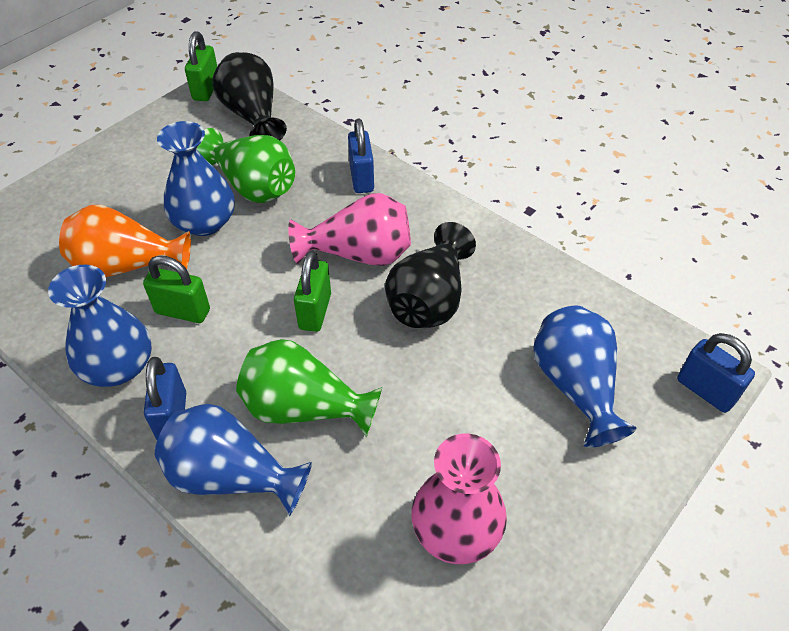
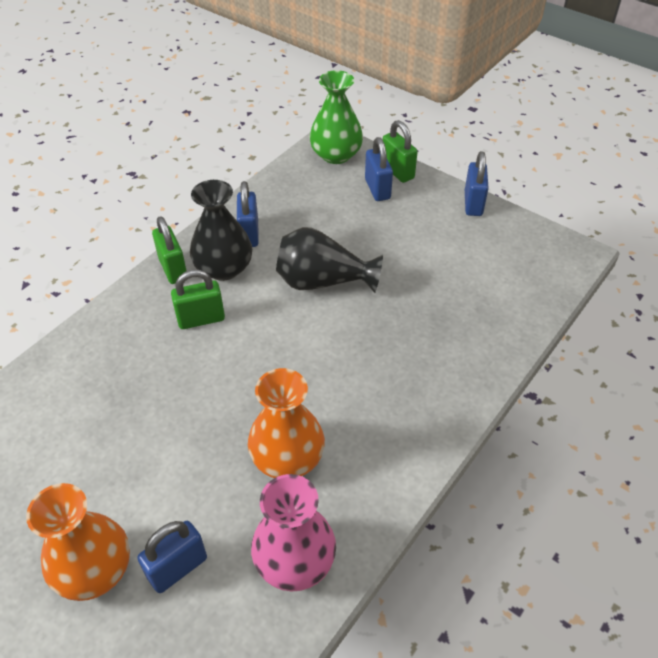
blue padlock: [144,357,186,440] [348,119,374,193] [677,333,755,413] = 3 -> [137,521,207,593] [237,181,259,247] [365,137,393,201] [465,151,489,216] = 4
blue vase: [48,265,152,387] [155,404,312,516] [157,121,235,236] [533,305,637,448] = 4 -> none = 0
green vase: [196,128,295,203] [236,339,383,437] = 2 -> [310,70,363,164] = 1
orange vase: [59,205,191,277] = 1 -> [26,483,130,601] [248,368,325,478] = 2
pink vase: [288,193,411,266] [411,434,507,564] = 2 -> [251,474,336,592] = 1

